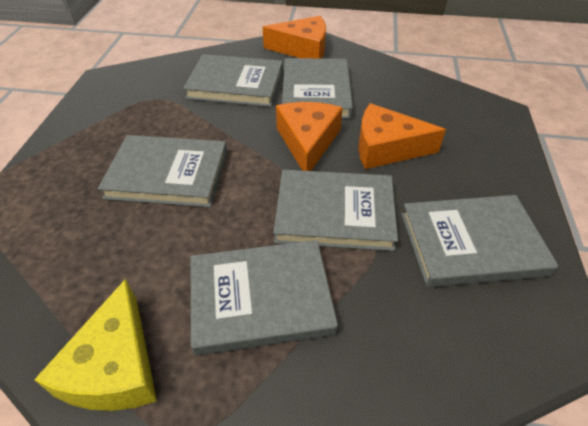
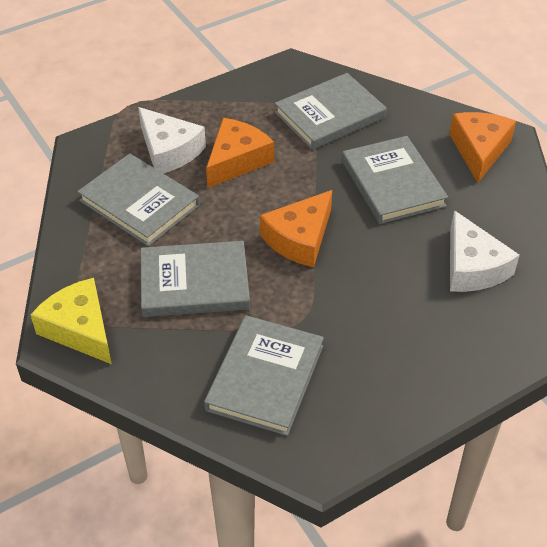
grey book: [98,135,227,207] [183,54,283,107] [191,240,338,356] [273,170,398,251] [282,58,353,119] [401,195,558,287] = 6 -> [77,153,200,247] [141,241,250,317] [204,315,324,436] [275,73,387,150] [342,136,448,224] = 5
white cheese: none = 0 -> [138,107,206,173] [450,210,520,292] = 2

